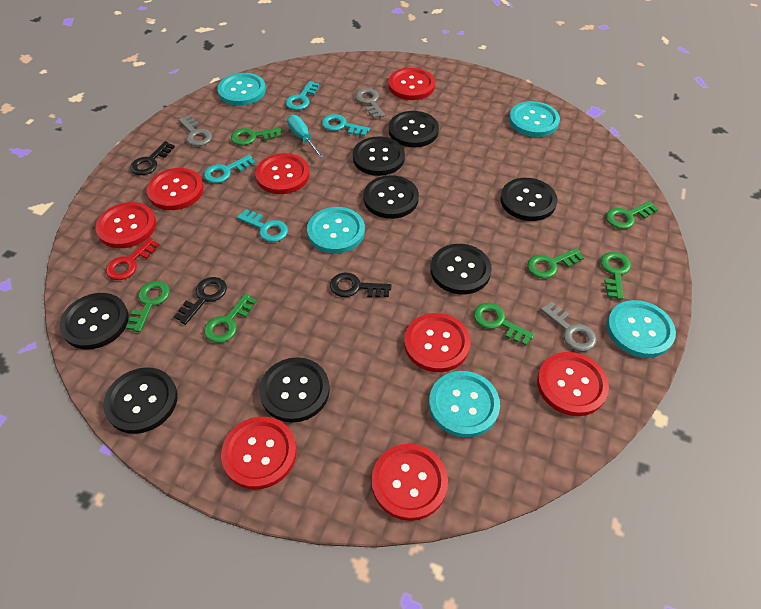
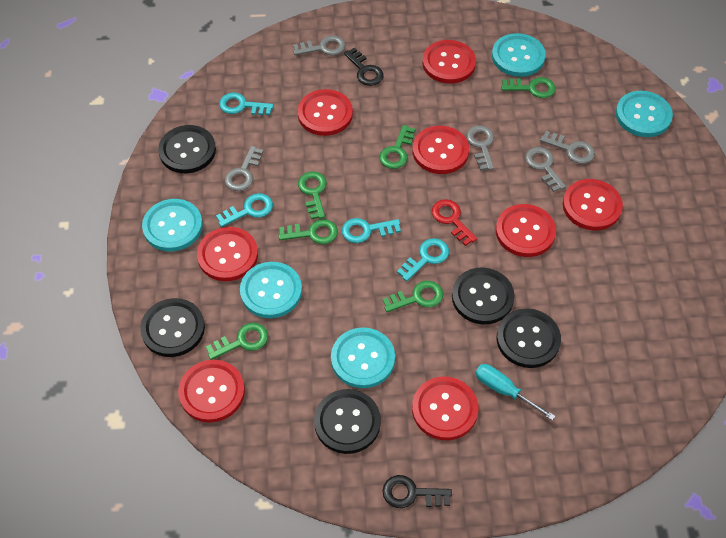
black button: [60,293,129,349] [103,367,178,434] [259,357,330,423] [353,136,405,176] [363,175,419,219] [389,111,439,147] [430,244,492,294] [500,178,557,221] = 8 -> [140,298,205,357] [158,125,216,173] [314,389,381,454] [452,267,515,324] [497,308,561,368] = 5
black key: [130,141,175,175] [174,277,227,325] [330,272,391,297] = 3 -> [344,47,384,86] [383,475,452,508] = 2
green key: [126,281,170,332] [204,293,257,343] [231,128,282,146] [474,303,535,346] [527,248,584,279] [601,252,631,300] [606,201,658,229] = 7 -> [206,323,268,360] [278,219,338,244] [298,172,327,219] [379,125,415,169] [382,281,443,312] [501,77,556,98] = 6
grey key: [179,115,212,146] [355,88,385,119] [540,302,597,351] = 3 -> [225,146,263,191] [293,35,345,55] [466,125,494,170] [525,147,566,192] [540,131,595,164] = 5

